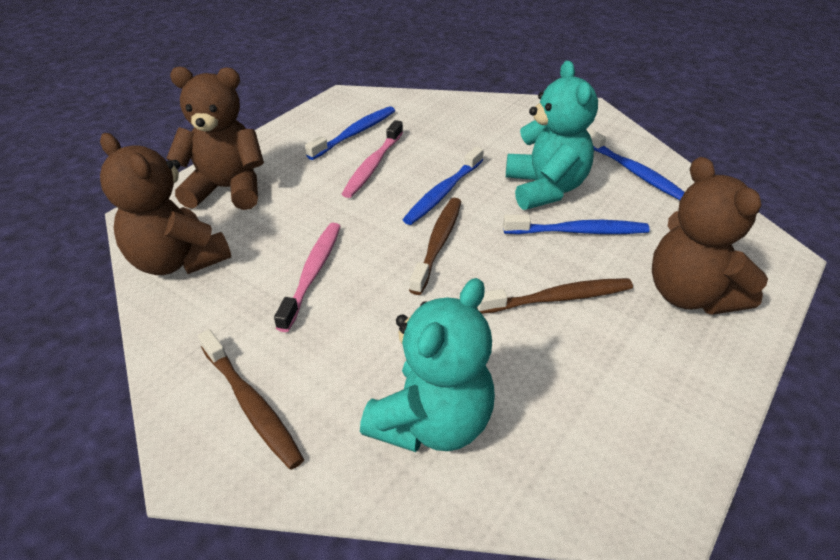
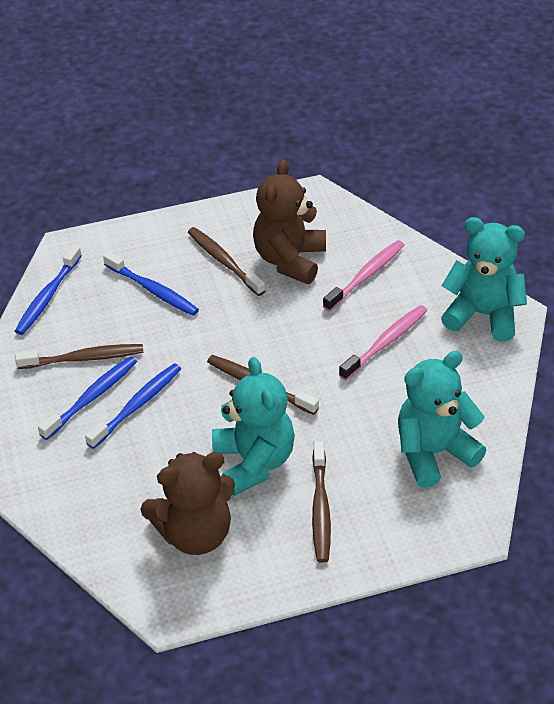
brown teddy bear: [100,133,231,275] [166,67,264,210] [652,157,768,315] = 3 -> [140,452,235,555] [253,160,326,284] = 2
brown toothbrush: [198,329,304,470] [409,198,461,295] [477,278,633,314] = 3 -> [15,344,143,369] [188,227,266,296] [207,355,319,415] [312,441,331,563] = 4
turquoise teddy bear: [360,278,495,452] [506,60,598,210] = 2 -> [212,357,295,496] [398,351,486,488] [441,217,527,342] = 3

